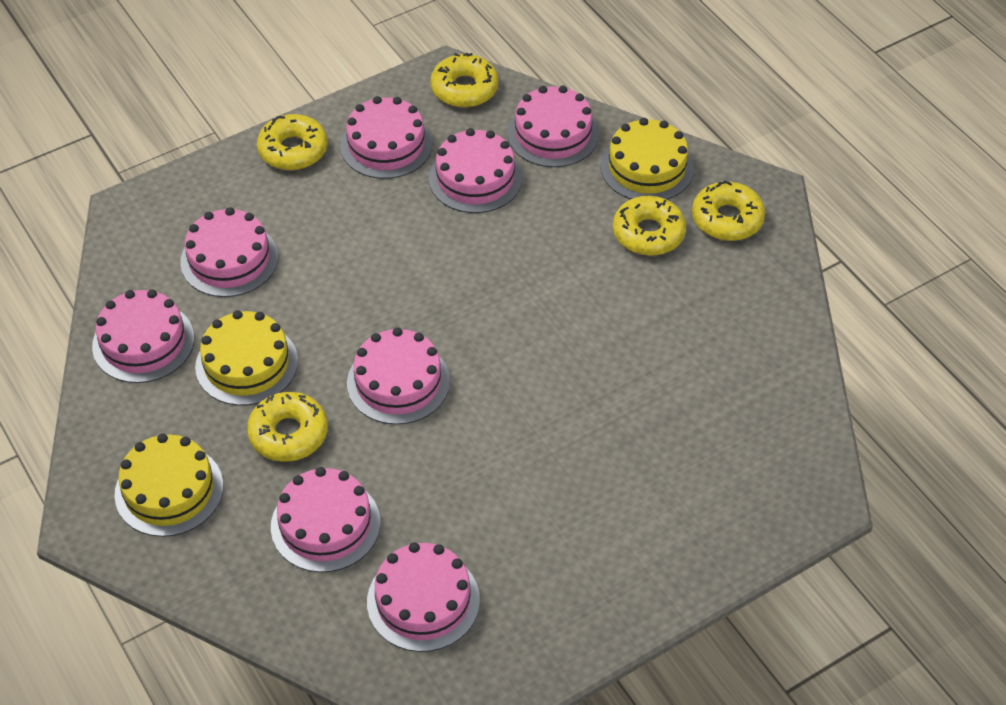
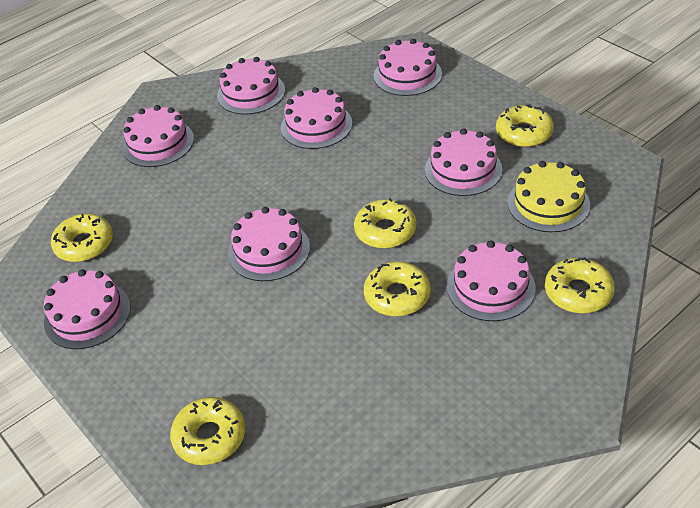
yellow cake: [114,433,223,537] [195,310,298,406] [601,118,694,200] = 3 -> [508,161,590,232] = 1
yellow donut: [247,392,328,462] [257,114,328,170] [430,53,499,107] [613,196,686,256] [692,180,765,241] = 5 -> [51,214,113,262] [170,397,245,465] [354,198,416,249] [364,262,430,316] [496,104,554,147] [545,257,615,314] = 6

